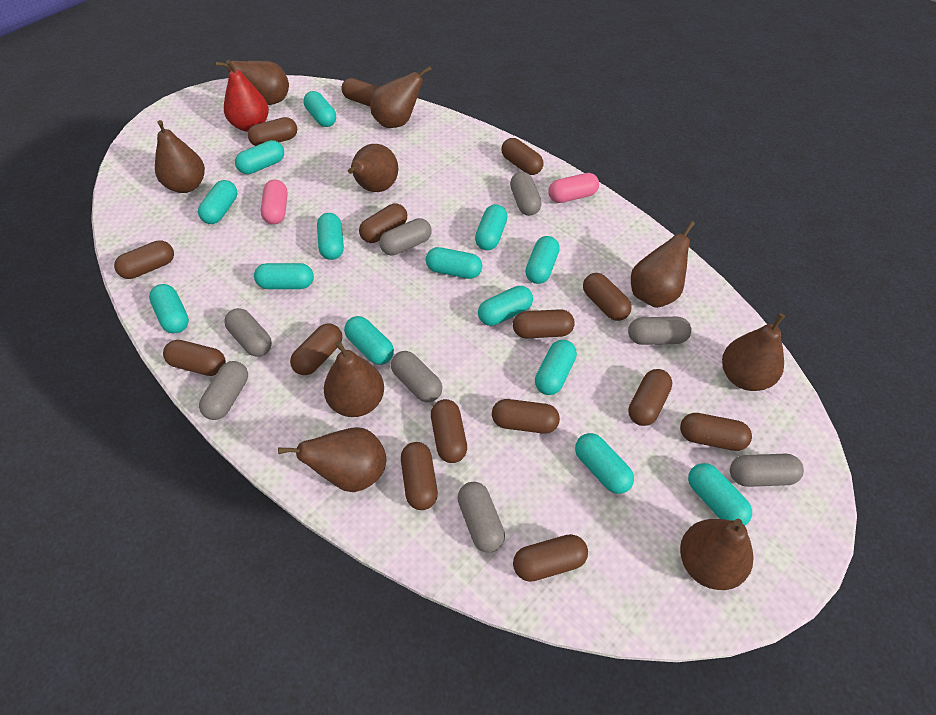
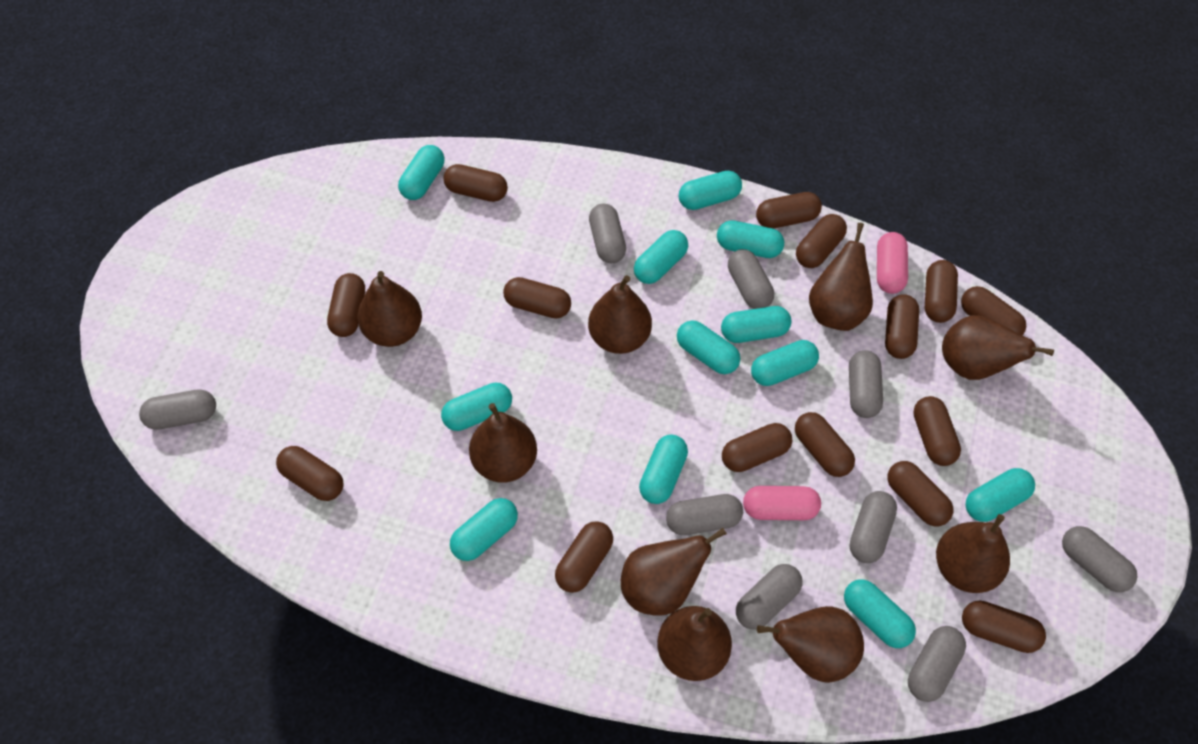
grey capsule: [199,361,248,420] [224,308,272,357] [379,218,432,256] [391,351,442,402] [457,482,505,553] [510,172,542,216] [628,317,692,345] [730,454,804,487] = 8 -> [139,390,216,430] [589,203,626,263] [666,494,743,535] [728,249,774,309] [736,564,803,630] [849,350,883,418] [849,491,897,563] [908,626,966,702] [1062,526,1137,592] = 9
red pear: [224,60,269,132] = 1 -> none = 0
turquoise capsule: [149,284,189,333] [198,180,237,224] [235,140,284,174] [254,263,314,289] [304,91,336,127] [317,213,344,260] [344,316,394,365] [426,247,482,279] [475,204,508,250] [478,286,533,326] [525,236,560,284] [535,340,577,395] [575,433,634,494] [688,463,752,526] = 14 -> [398,145,444,200] [441,382,512,431] [450,498,518,561] [634,230,688,284] [639,434,688,504] [677,320,740,374] [679,171,742,210] [717,220,784,258] [721,306,791,343] [751,340,819,386] [844,579,916,648] [966,468,1035,522] = 12

